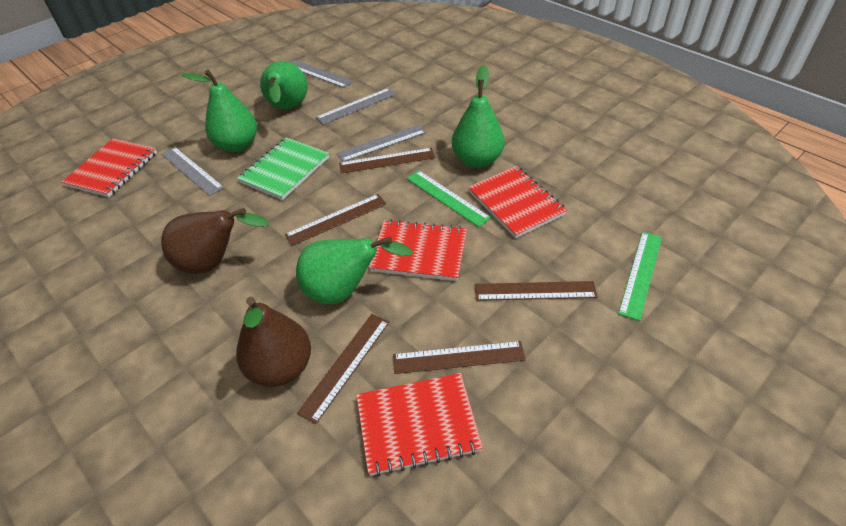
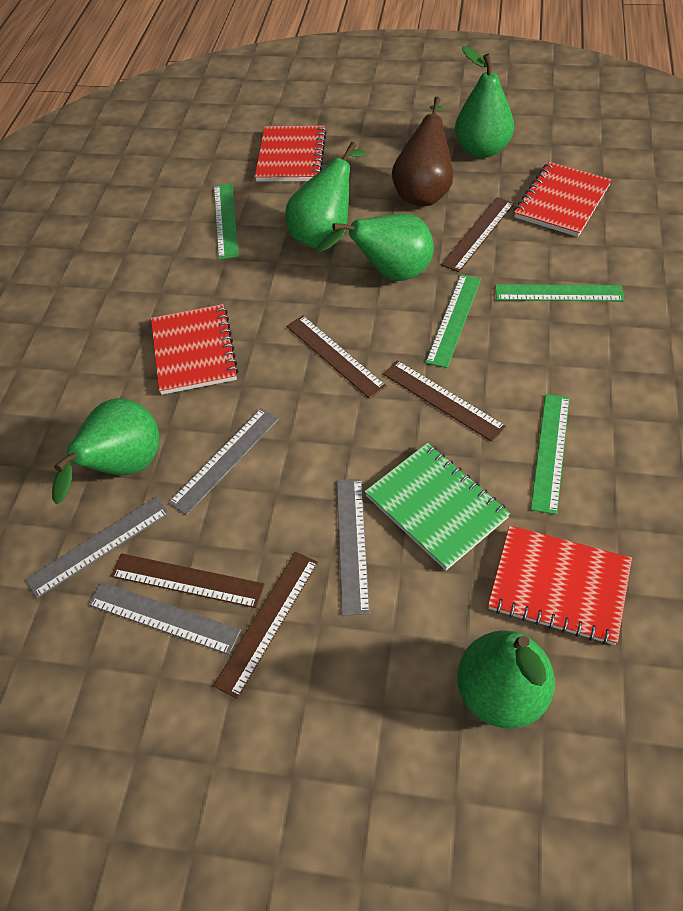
brown pear: [161,208,269,274] [236,297,311,387] = 2 -> [392,97,453,206] = 1
green pear: [182,70,257,152] [260,61,307,109] [296,236,413,304] [452,65,505,168] = 4 -> [52,398,159,504] [285,142,366,249] [316,214,434,281] [455,46,514,158] [457,631,555,729] = 5
green ruler: [407,170,491,227] [618,232,662,321] = 2 -> [214,183,239,259] [426,274,481,368] [495,284,624,301] [531,394,569,514] = 4

